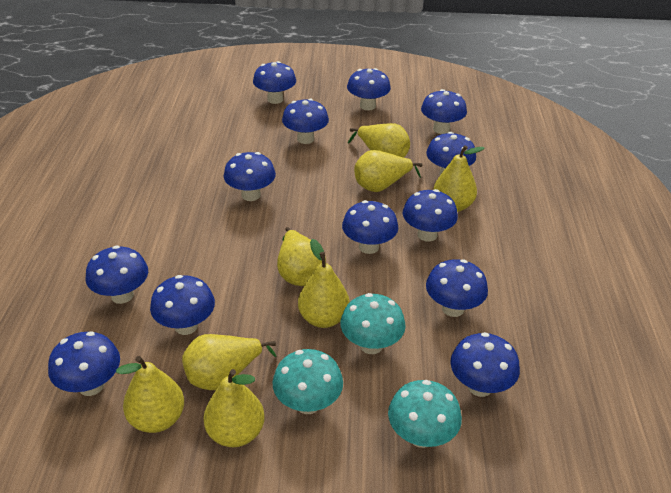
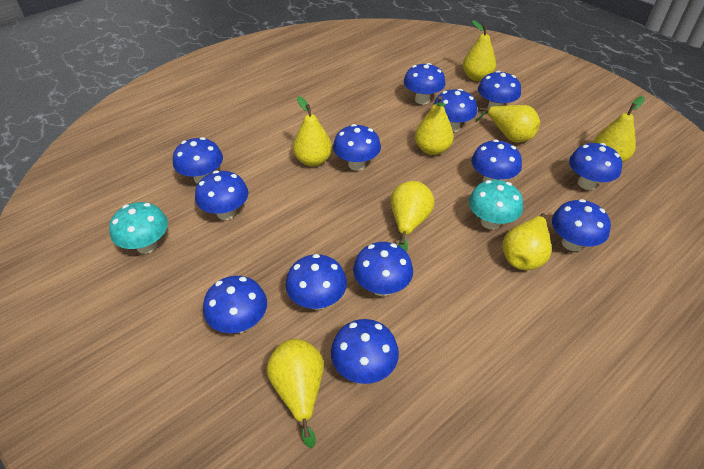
turquoise mushroom: [272,349,343,414] [340,293,406,354] [388,380,462,448] = 3 -> [109,202,168,254] [469,180,523,230] = 2

